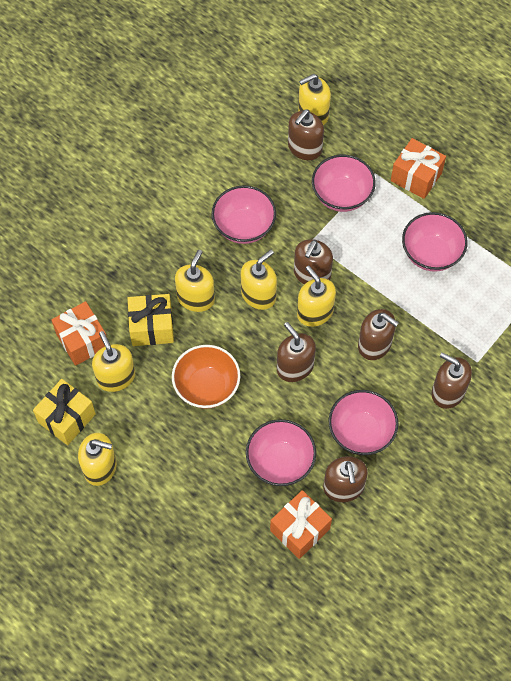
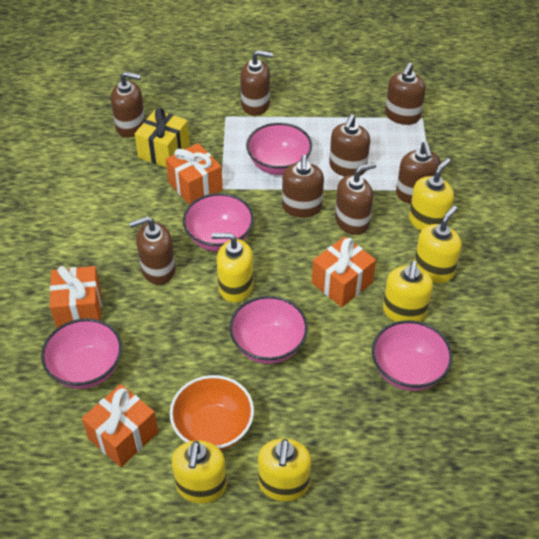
brown soap dispenser: [277,322,316,382] [288,109,324,160] [294,239,333,284] [323,456,368,502] [358,309,399,360] [432,352,472,409] = 6 -> [111,72,145,138] [129,216,176,285] [240,50,273,116] [282,155,324,218] [329,114,370,176] [335,162,376,235] [385,62,426,125] [396,142,441,204] = 8
orange gift: [51,301,107,366] [270,490,332,559] [391,138,446,199] = 3 -> [50,266,102,328] [82,384,158,467] [166,143,223,205] [312,236,376,307] = 4
yellow gift: [33,379,96,445] [128,294,174,346] = 2 -> [135,108,190,168] = 1

